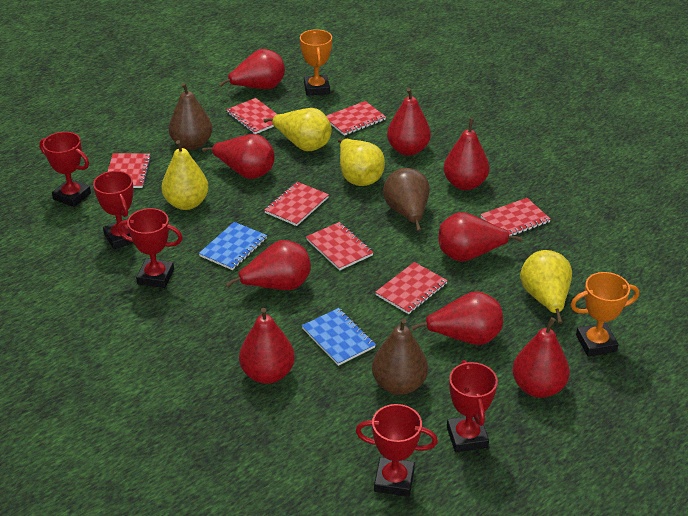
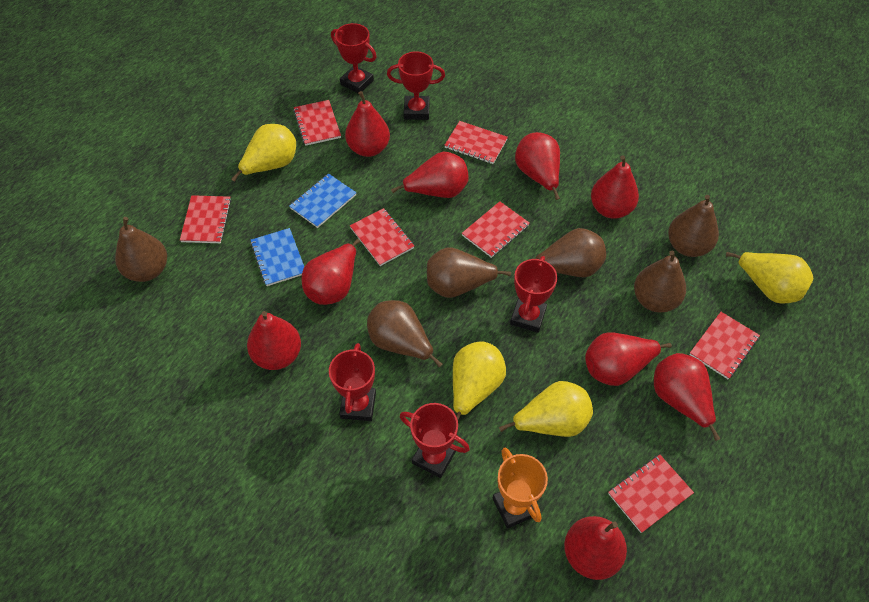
brown pear: [169,83,213,150] [372,318,428,395] [383,168,430,231] = 3 -> [115,217,167,282] [367,300,442,367] [427,247,511,298] [535,228,606,277] [634,251,686,313] [668,195,719,257] = 6
orange trophy: [300,29,332,96] [571,272,639,356] = 2 -> [493,447,548,529] = 1

